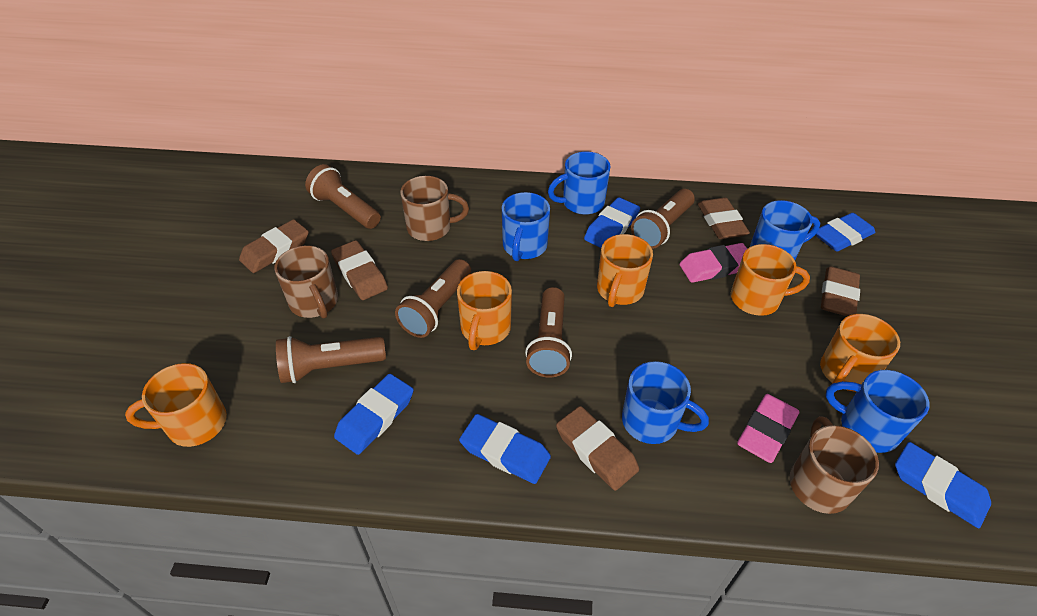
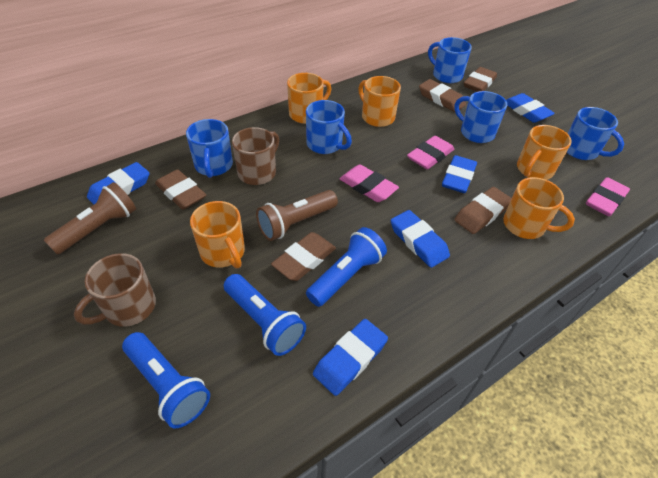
blue flashlight: none = 0 -> [122,332,210,428] [224,274,306,356] [306,227,387,307] = 3
brown flashlight: [276,336,386,383] [305,164,381,229] [395,259,471,338] [525,287,572,377] [631,189,695,249] = 5 -> [44,182,136,254] [256,190,338,241] = 2
brown mug: [274,246,338,318] [400,176,469,241] [789,416,879,514] = 3 -> [74,253,156,327] [232,127,279,185] = 2
pink eraser: [679,243,747,283] [737,394,799,463] = 2 -> [339,164,399,202] [407,136,454,169] [586,177,630,216] = 3

